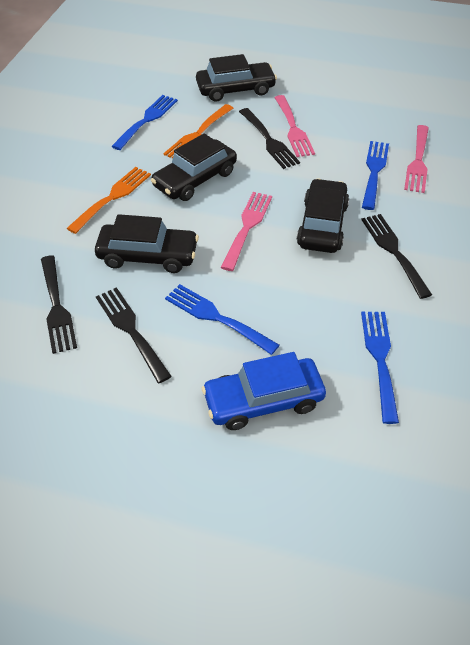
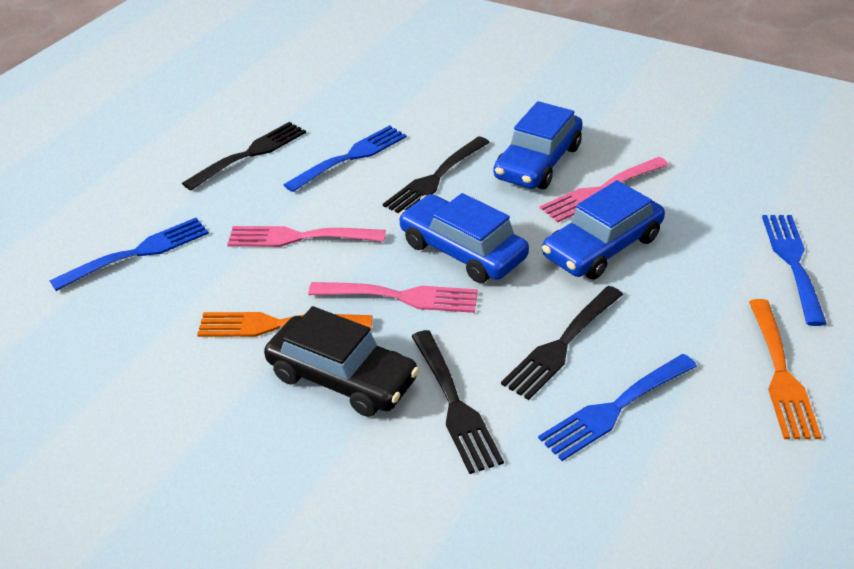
black car: [95,214,199,273] [151,133,237,201] [196,54,277,102] [297,178,349,253] = 4 -> [264,306,419,417] = 1
blue car: [202,352,326,430] = 1 -> [399,193,529,283] [493,101,583,189] [542,180,665,280] = 3

